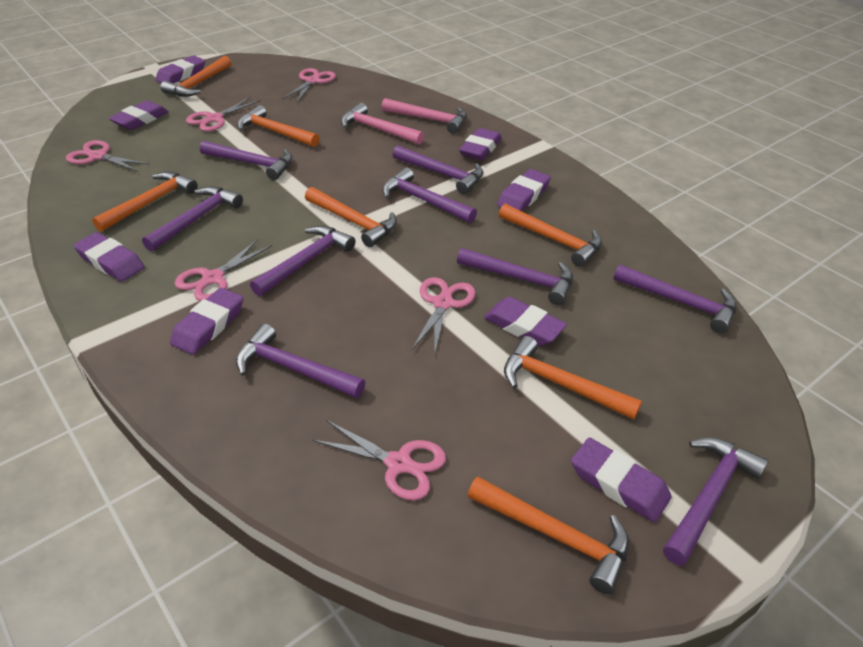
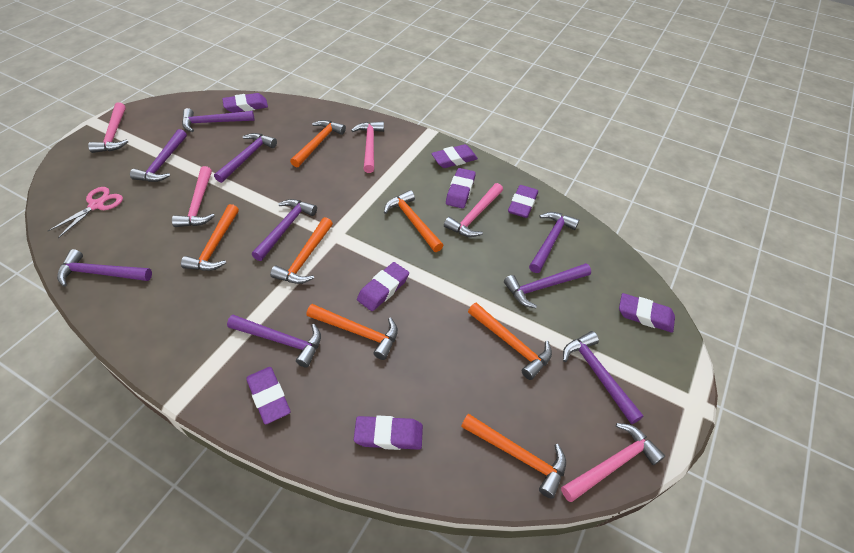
pink hammer: [341,103,424,145] [382,98,467,134] = 2 -> [88,102,128,153] [172,166,215,227] [351,121,384,173] [444,183,503,237] [561,423,665,502] = 5
pink scissors: [66,140,150,172] [174,239,272,301] [186,97,261,132] [283,68,336,103] [312,420,446,500] [412,277,476,353] = 6 -> [48,187,123,238] = 1

